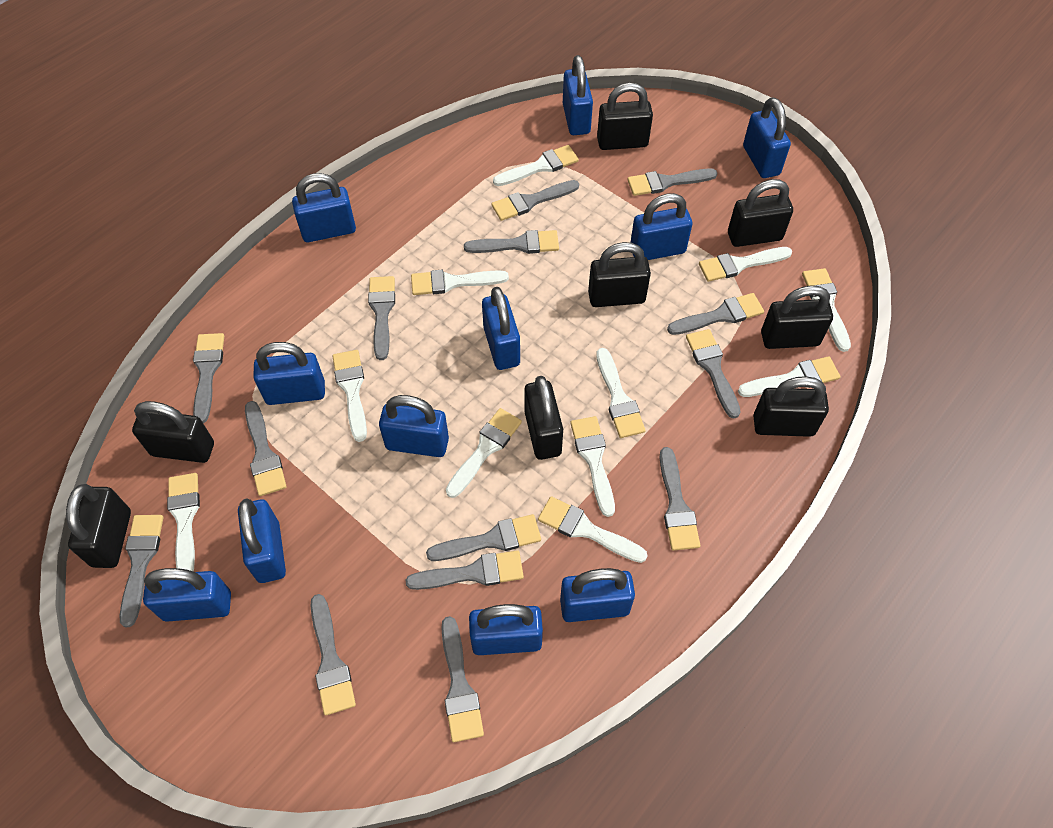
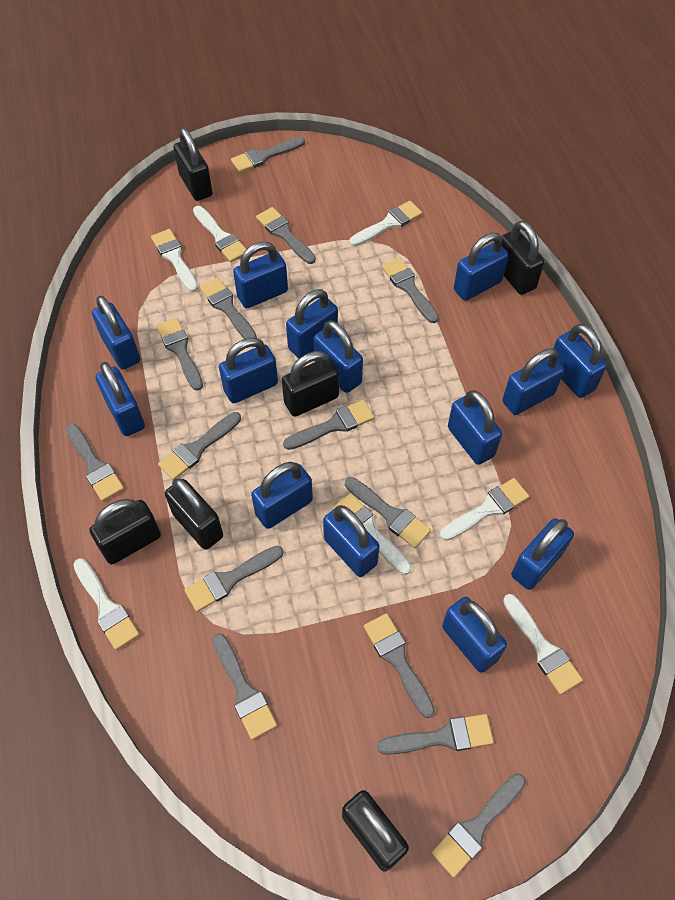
black padlock: [66,484,131,568] [132,401,214,463] [524,376,563,460] [588,242,651,307] [597,83,653,150] [728,179,793,247] [753,376,829,437] [761,285,833,349] = 8 -> [89,499,161,564] [165,478,223,550] [174,128,213,201] [282,351,339,417] [342,790,409,872] [501,221,544,295] = 6
blue padlock: [143,568,231,622] [238,498,286,583] [253,342,325,405] [292,173,356,242] [379,395,449,457] [469,604,543,655] [482,287,520,370] [560,568,635,622] [563,55,593,135] [630,193,692,260] [743,97,791,178] = 11 -> [92,296,140,370] [96,362,145,436] [219,338,278,403] [233,242,288,308] [251,462,313,529] [286,289,338,358] [313,320,363,393] [323,505,380,577] [442,597,507,673] [448,390,502,465] [454,233,508,301] [502,349,564,415] [511,519,574,590] [553,324,607,398] = 14
white brush: [167,473,200,572] [333,350,367,442] [411,270,509,295] [446,408,522,498] [493,145,579,186] [538,496,648,563] [570,416,615,517] [596,348,646,438] [699,247,792,282] [738,356,840,397] [802,268,851,352] = 11 -> [73,558,140,650] [151,229,198,292] [193,206,246,262] [332,493,411,575] [350,201,422,246] [440,478,529,541] [503,594,583,695] = 7

